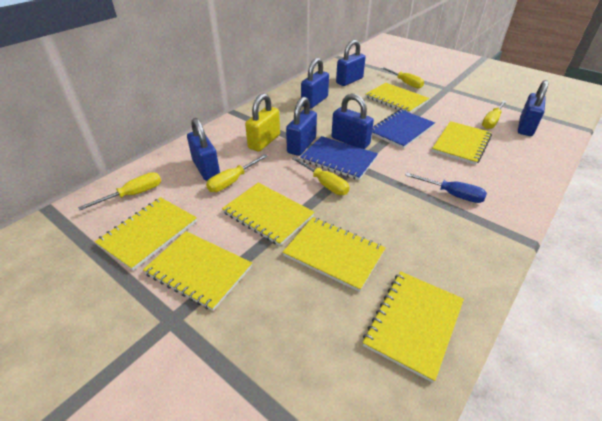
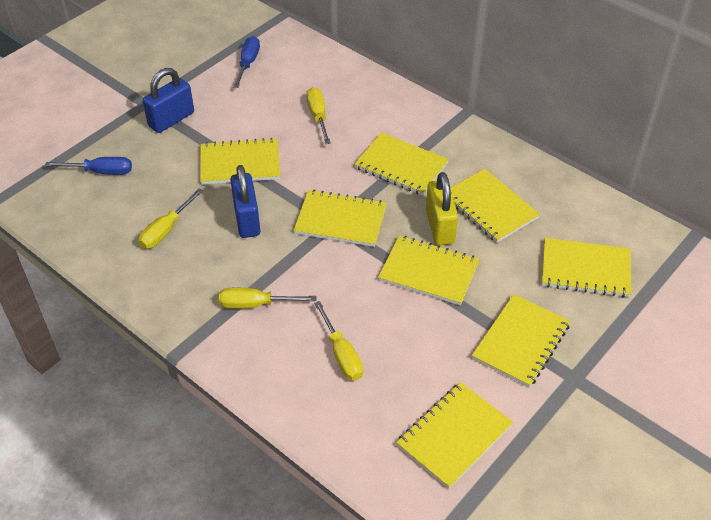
blue notebook: [300,136,378,180] [372,109,435,149] = 2 -> none = 0
blue padlock: [187,118,220,181] [286,97,317,156] [301,58,329,109] [332,94,374,149] [336,40,366,86] [518,80,548,136] = 6 -> [143,68,194,133] [230,165,260,238] = 2
blue screwdriver: [405,173,487,203] = 1 -> [45,157,132,175] [233,36,260,88] = 2
yellow notebook: [95,197,197,271] [143,231,252,311] [222,183,315,246] [283,217,386,292] [363,271,464,383] [365,83,429,113] [432,121,492,165] = 7 -> [200,138,280,185] [294,189,387,247] [354,132,449,195] [378,235,480,306] [396,382,513,489] [450,169,540,243] [472,294,570,388] [542,238,631,298] = 8
yellow screwdriver: [78,172,161,210] [206,154,268,192] [292,157,350,195] [381,67,424,89] [482,101,507,129] = 5 -> [138,189,203,249] [219,288,317,309] [306,87,331,144] [314,301,363,380] = 4

